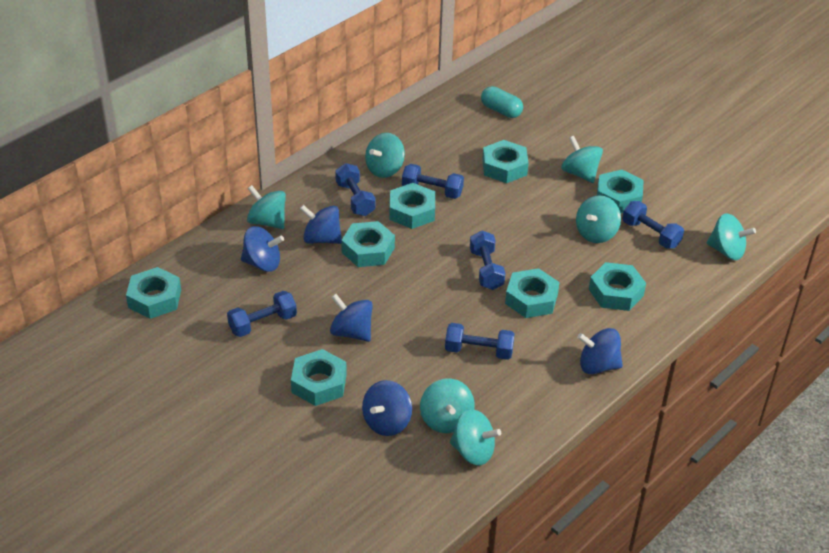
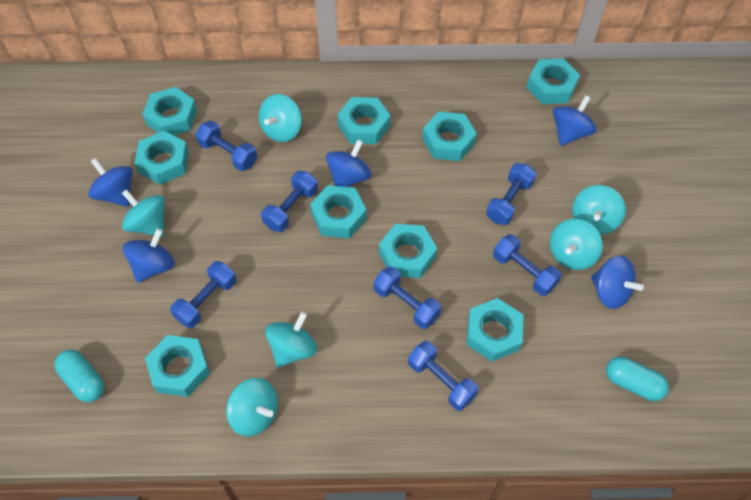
blue dumbbell: [227,291,297,337] [335,163,376,216] [402,164,464,199] [445,323,515,360] [470,231,506,290] [622,201,684,249] = 6 -> [170,261,236,328] [195,121,257,171] [261,171,318,232] [374,267,442,329] [408,341,479,411] [486,163,536,225] [493,234,562,296] = 7
turquoise capsule: [481,86,523,118] = 1 -> [54,350,104,402] [606,356,669,401] = 2
turquoise nut: [126,267,181,319] [291,349,347,406] [341,221,395,267] [389,183,435,229] [482,140,528,183] [505,268,560,318] [589,262,646,311] [597,170,644,213] = 8 -> [134,131,189,185] [142,87,197,135] [145,335,210,397] [310,185,367,238] [337,97,390,144] [379,224,437,278] [422,111,477,161] [466,298,523,362] [526,59,580,104] = 9
turquoise spinning top: [247,185,286,229] [365,133,405,178] [420,379,475,433] [450,409,501,466] [561,136,603,183] [576,195,621,243] [706,213,756,260] = 7 -> [122,189,165,237] [226,378,278,436] [259,94,302,142] [265,312,317,368] [550,219,603,270] [572,185,626,235] = 6

